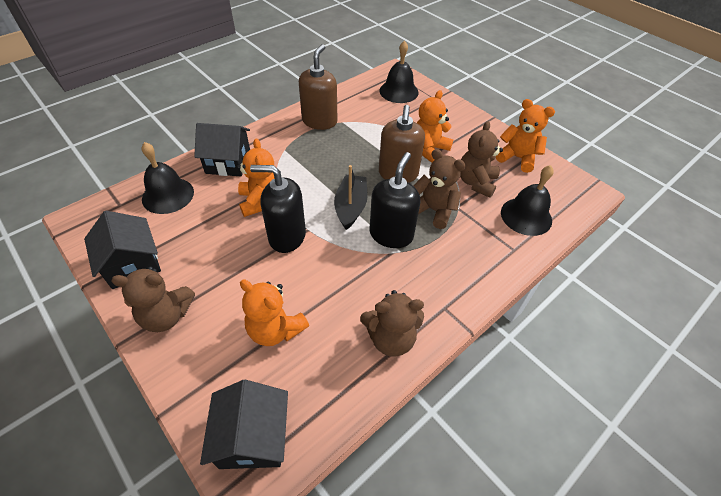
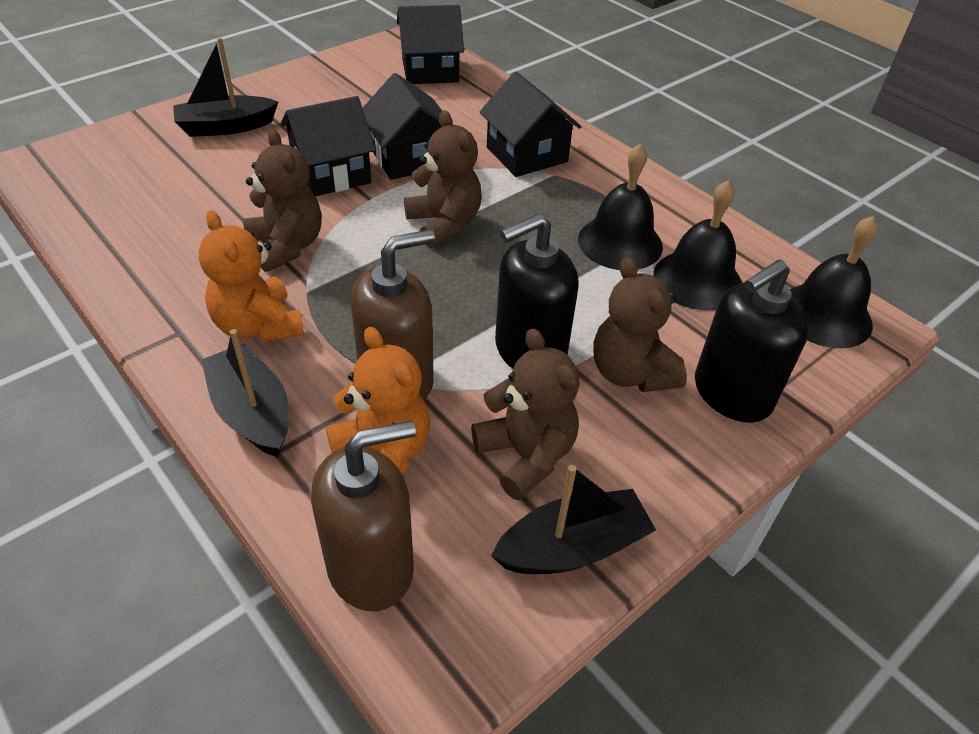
black boat: [334,165,368,230] = 1 -> [173,37,278,137] [201,329,289,457] [491,465,656,574] = 3
black house: [84,211,161,289] [194,123,250,176] [200,380,288,469] = 3 -> [280,96,376,197] [362,73,453,180] [397,5,464,84] [479,72,582,177] = 4
orange teddy bear: [237,138,274,217] [240,280,309,346] [417,90,453,163] [496,99,555,173] = 4 -> [198,210,304,343] [326,327,430,475] = 2

